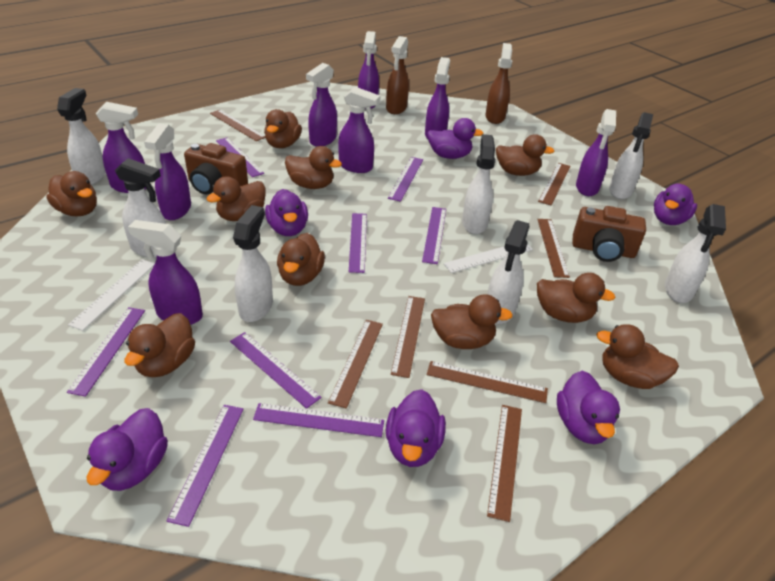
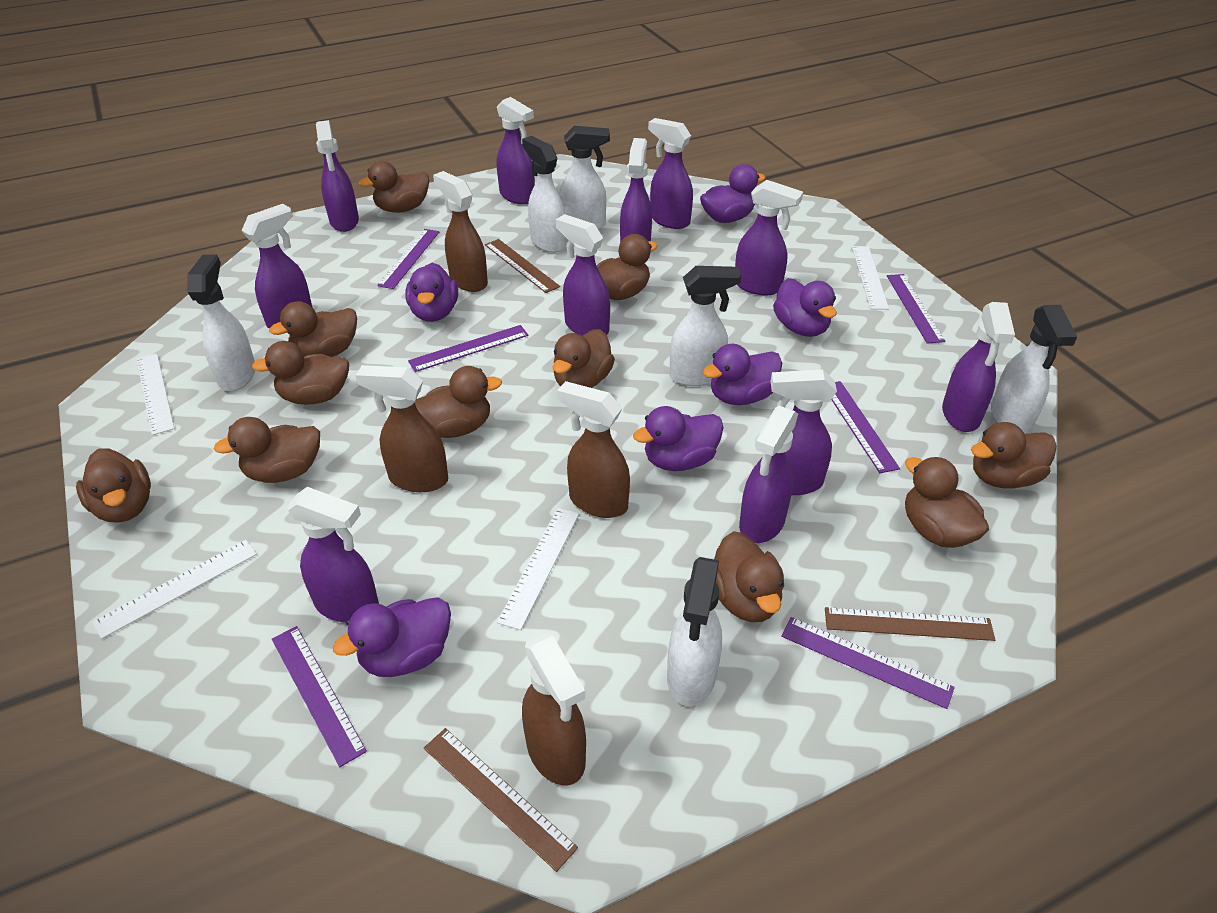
brown camera: [184,143,248,195] [572,206,646,262] = 2 -> none = 0
brown duck: [47,171,97,216] [125,313,195,377] [206,176,266,221] [264,109,302,148] [277,233,325,286] [285,146,342,189] [431,294,513,349] [496,134,554,176] [537,273,616,323] [596,324,679,389] = 10 -> [76,448,151,522] [214,417,320,483] [252,341,349,405] [269,301,357,357] [359,161,429,213] [415,366,502,438] [552,329,615,388] [597,234,658,300] [714,531,784,622] [905,457,989,548] [971,422,1057,489] = 11
brown ruler: [210,110,265,141] [328,320,383,409] [391,296,425,378] [427,361,548,403] [487,405,522,522] [537,219,570,278] [538,163,571,205] = 7 -> [424,728,578,872] [485,239,560,293] [825,607,995,641] = 3
brown spray bottle: [386,36,409,114] [485,43,512,124] = 2 -> [355,365,448,492] [433,171,488,292] [522,633,586,786] [557,381,630,518] = 4
purple ruler: [67,307,145,397] [167,405,244,527] [216,137,264,177] [230,332,321,409] [253,403,384,437] [349,213,367,273] [388,157,423,202] [422,207,446,264] = 8 -> [272,626,367,767] [377,229,440,289] [408,325,529,372] [781,617,955,709] [831,381,900,473] [887,274,945,344] = 6
purple spray bottle: [96,102,146,193] [128,220,203,325] [144,124,191,220] [306,63,337,147] [338,87,380,173] [358,31,379,109] [425,57,450,139] [576,109,616,196] = 8 -> [242,204,313,328] [287,487,379,623] [316,120,359,232] [497,97,535,204] [556,214,610,336] [620,138,652,243] [648,118,693,229] [735,180,803,295] [739,406,798,543] [771,369,837,495] [942,302,1015,432] = 11
white ruler: [68,259,155,331] [443,244,533,273] = 2 -> [92,540,257,639] [137,353,175,435] [497,508,579,630] [852,246,889,310] = 4
white spray bottle: [57,88,106,185] [115,158,166,258] [233,205,273,322] [462,134,495,234] [487,220,529,324] [609,112,653,199] [665,204,726,303] = 7 -> [187,255,255,391] [522,136,566,253] [559,126,610,230] [667,557,722,706] [670,266,741,386] [991,305,1077,434] = 6

